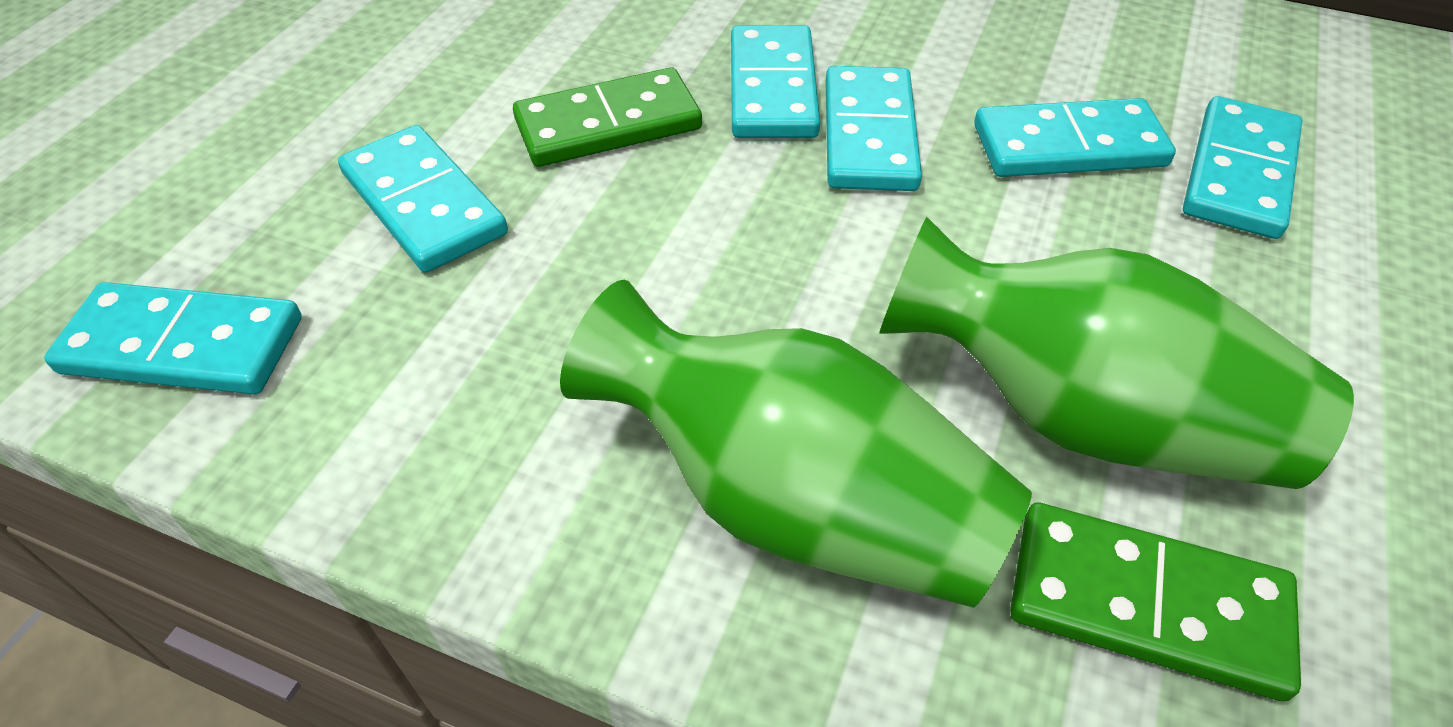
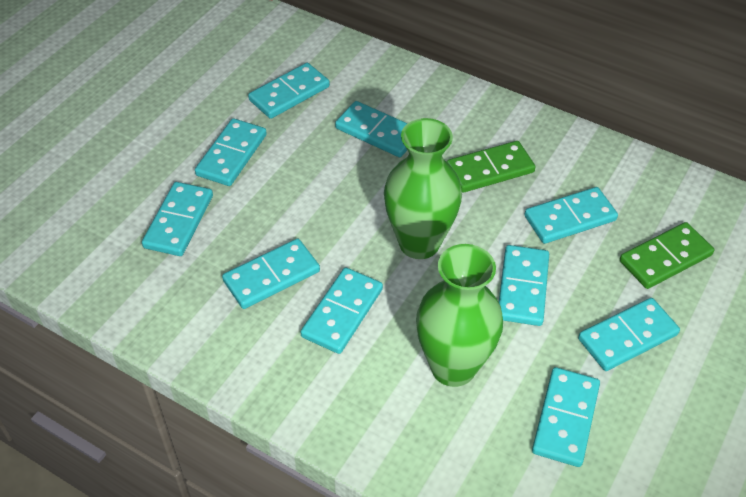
turquoise domino: [44,282,302,394] [338,125,508,273] [731,25,820,138] [826,66,922,191] [974,98,1176,177] [1183,96,1302,239] = 6 -> [142,182,213,256] [195,118,267,186] [222,238,320,309] [248,63,330,119] [301,267,383,354] [335,101,408,157] [499,245,549,326] [524,187,618,244] [532,367,600,467] [578,298,680,371] = 10

